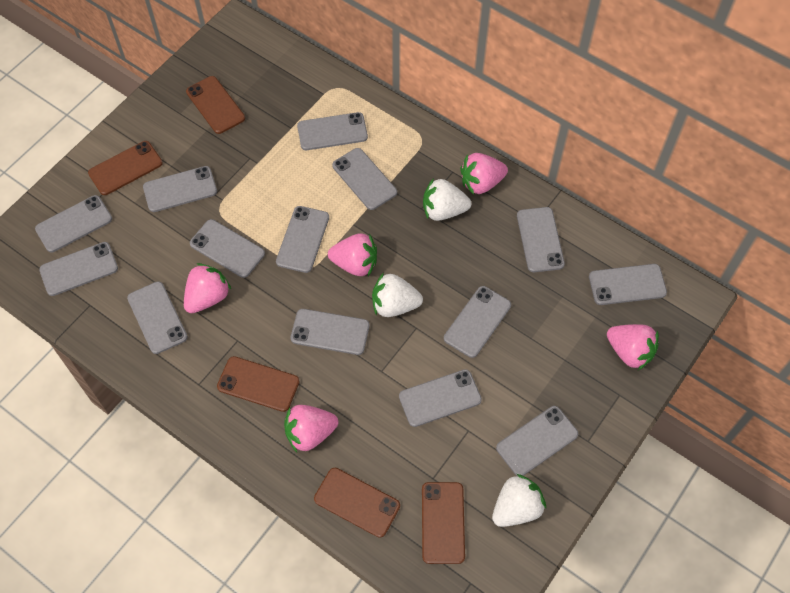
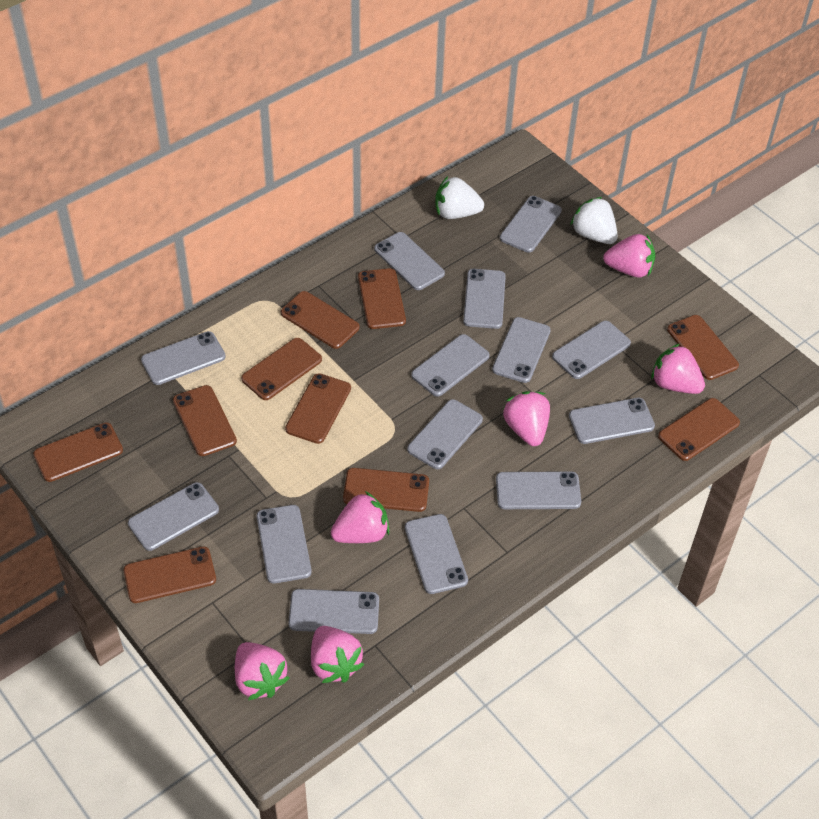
brown phone: [88,141,163,195] [186,76,245,134] [217,356,300,412] [314,468,400,538] [422,482,465,564] = 5 -> [33,423,123,482] [123,546,216,603] [173,385,237,456] [241,338,322,400] [281,291,360,349] [285,373,351,444] [343,468,429,512] [358,268,406,329] [658,398,740,461] [667,315,739,380] = 10
pink strawberry: [184,263,231,313] [284,405,338,452] [328,233,377,276] [460,153,508,195] [607,324,659,370] = 5 -> [235,642,289,700] [311,626,364,683] [331,491,389,543] [503,391,550,446] [603,234,655,277] [651,344,705,394] = 6
white strawberry: [372,273,423,317] [423,178,471,221] [492,474,546,527] = 3 -> [435,176,484,219] [570,197,618,244] = 2

